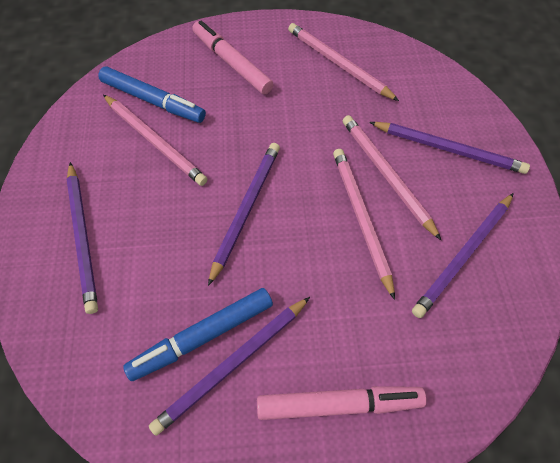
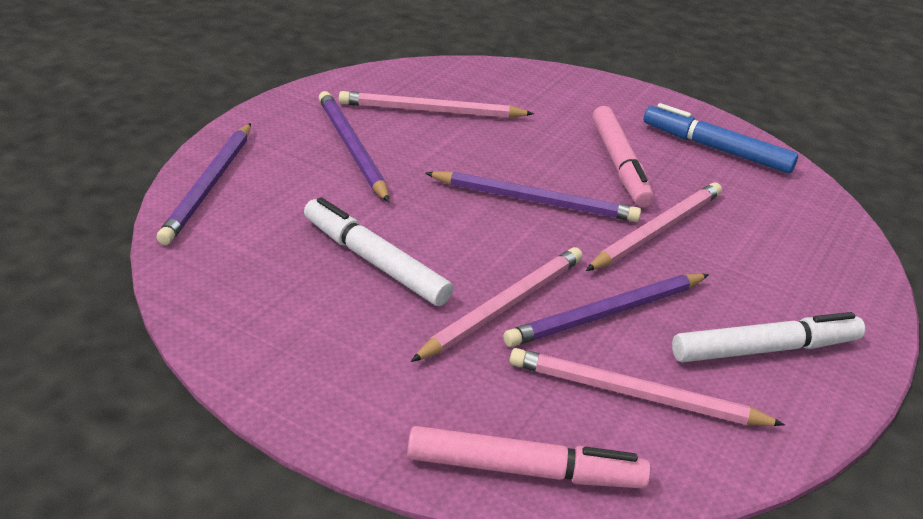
blue marker: [98,66,206,123] [123,288,273,381] = 2 -> [644,103,798,174] = 1
purple pencil: [67,162,98,314] [149,297,310,436] [208,143,280,286] [369,122,530,174] [412,193,514,318] = 5 -> [156,123,251,245] [319,91,389,202] [425,171,641,222] [503,274,709,347] = 4
white marker: none = 0 -> [304,197,453,306] [672,312,865,362] = 2

